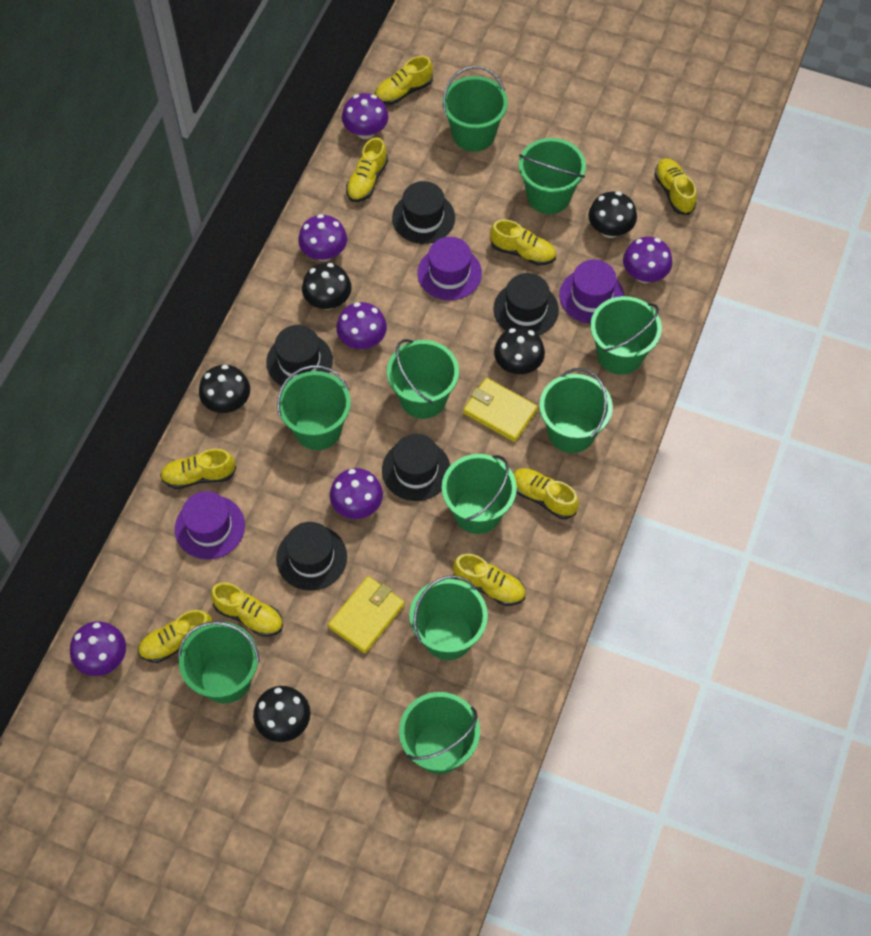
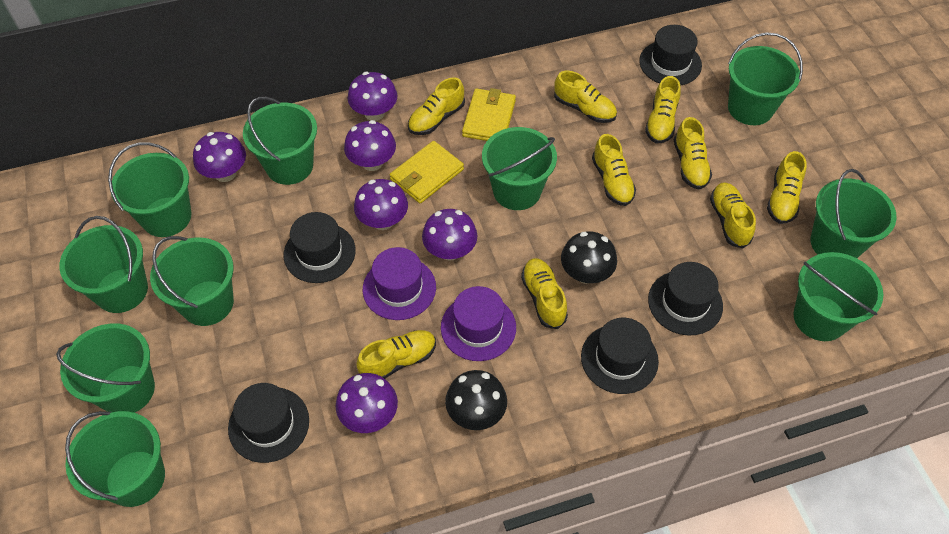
black mushroom: [199,365,250,413] [253,686,311,742] [302,263,352,310] [494,327,545,374] [588,191,637,238] = 5 -> [445,370,507,430] [561,231,617,284] = 2
purple hat: [175,491,245,560] [417,237,482,300] [559,260,624,324] = 3 -> [363,247,436,320] [441,286,516,361] = 2

